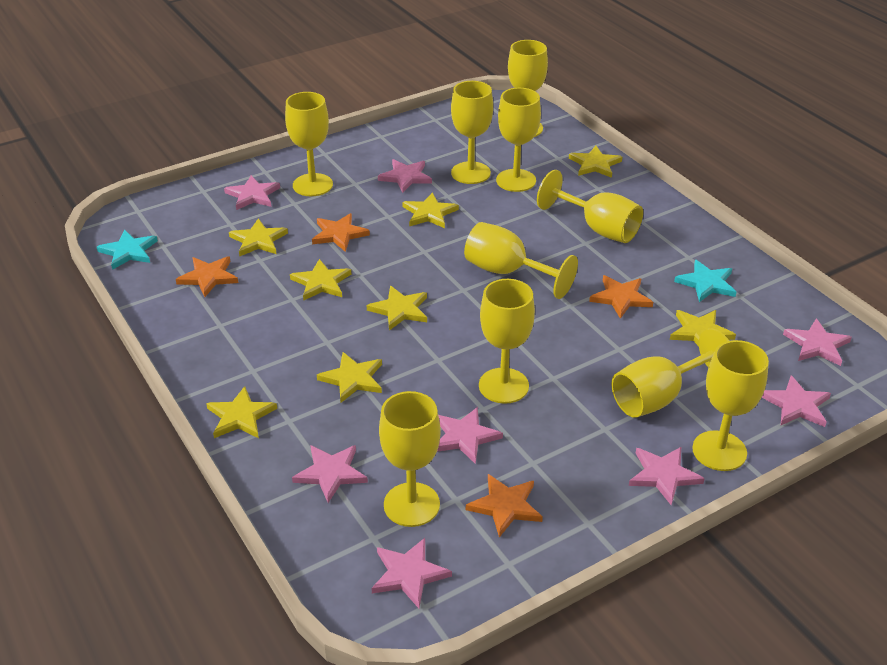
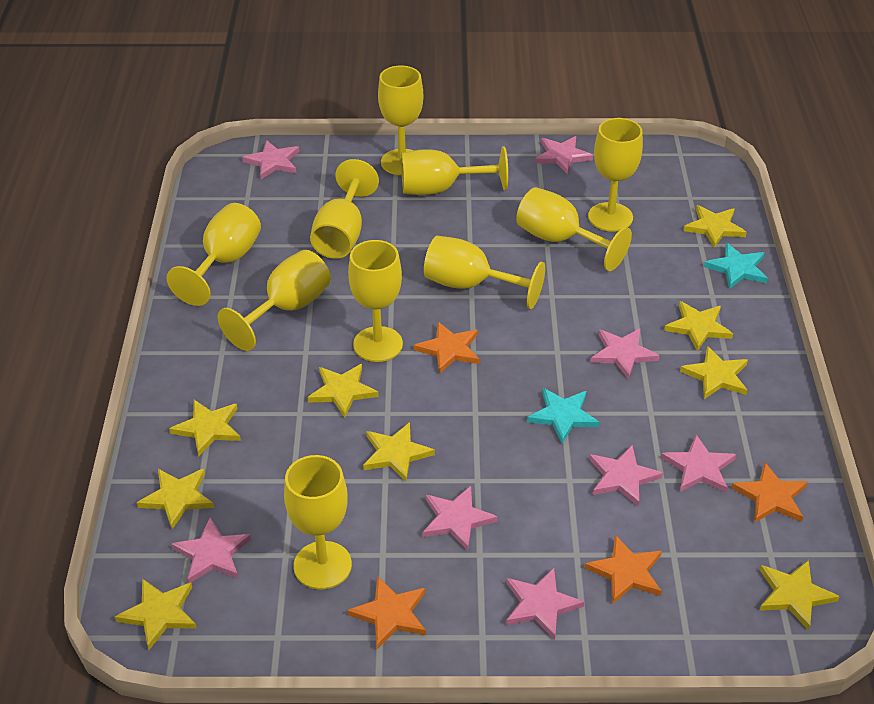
yellow star: [206,386,277,438] [229,218,288,257] [290,259,351,300] [317,352,382,403] [367,286,427,331] [402,192,459,228] [569,146,622,178] [670,310,736,346] = 8 -> [115,579,197,650] [137,469,214,529] [169,400,241,457] [307,364,379,418] [363,422,435,482] [664,301,733,351] [680,346,748,399] [683,205,747,248] [759,560,840,631] = 9

